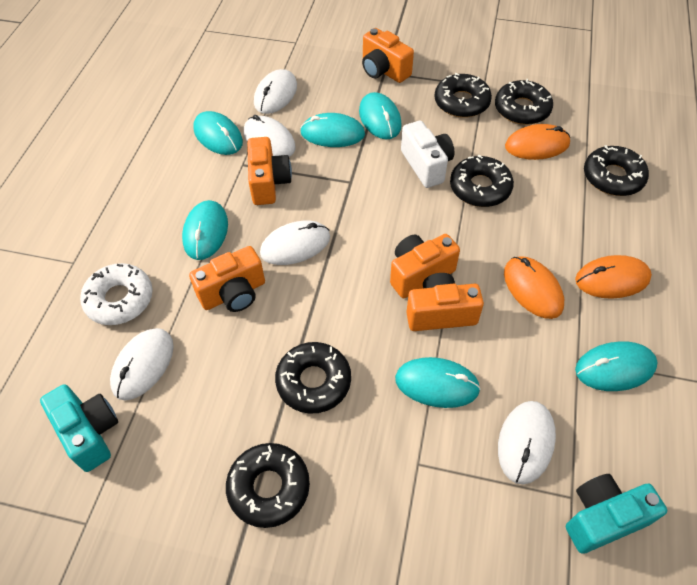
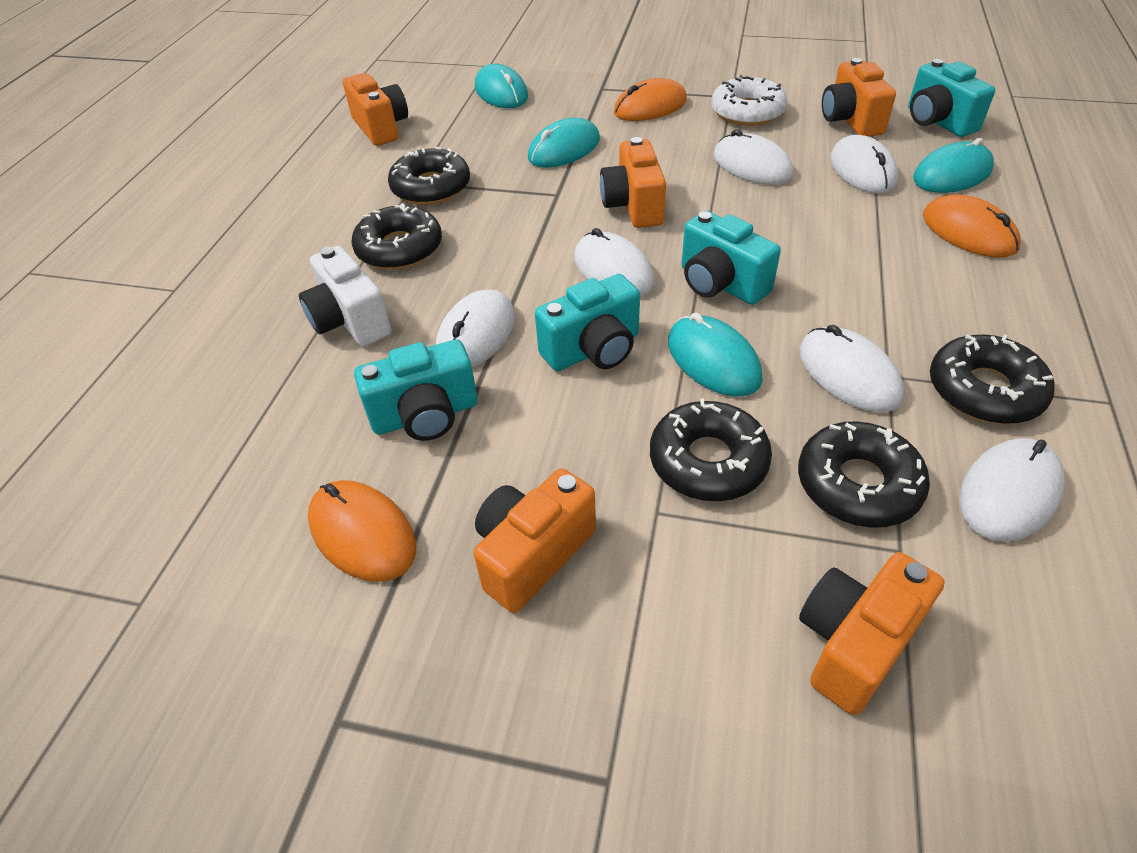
black donut: [226,443,310,528] [275,342,351,414] [434,73,492,118] [450,155,514,207] [495,79,553,125] [584,145,649,196] = 6 -> [351,203,442,270] [388,147,470,205] [650,398,772,501] [798,421,930,528] [930,334,1055,424] = 5
turquoise camera: [40,384,118,472] [566,474,667,554] = 2 -> [354,339,478,441] [535,274,640,371] [681,211,781,305] [908,59,995,137] = 4
turquoise mouse: [182,200,228,260] [193,111,243,155] [300,113,365,147] [359,92,402,139] [395,357,481,408] [575,341,658,391] = 6 -> [475,64,528,108] [528,118,600,168] [668,313,762,396] [913,138,994,193] = 4
white mouse: [110,328,174,400] [244,115,296,157] [254,69,297,114] [260,221,330,265] [498,401,556,485] = 5 -> [436,289,515,367] [574,228,655,297] [714,129,793,185] [799,325,904,412] [830,135,898,194] [959,438,1065,542] = 6

